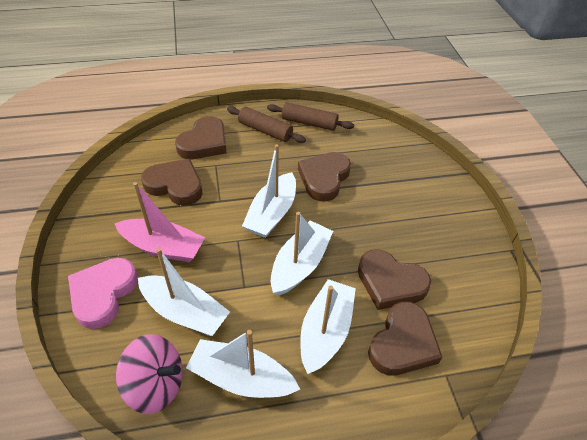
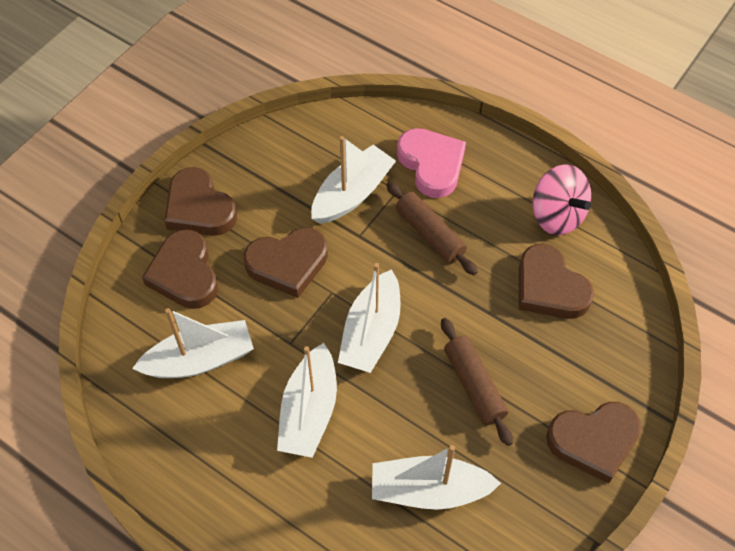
pink boat: [114,182,205,262] = 1 -> none = 0

